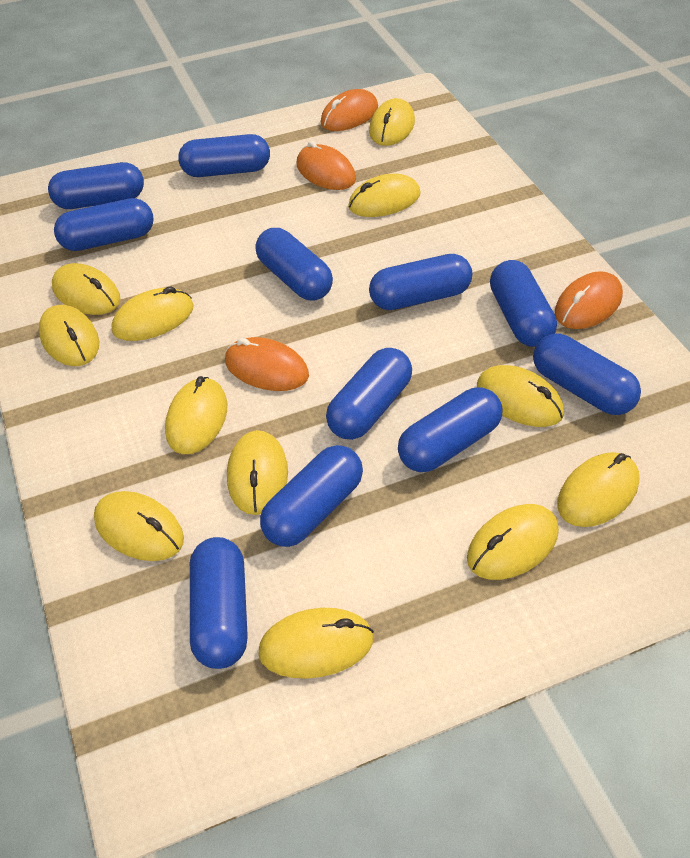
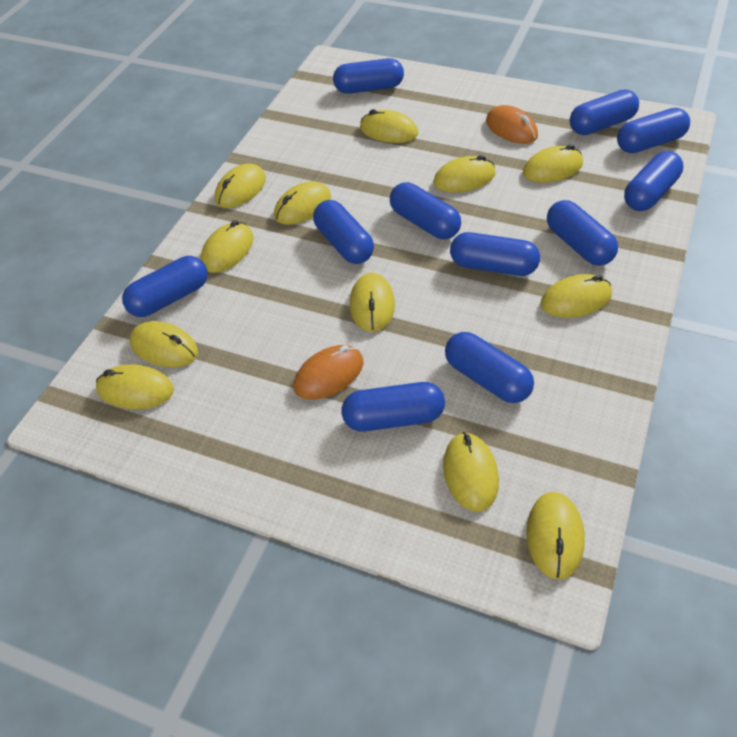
orange mouse: [225,337,309,391] [297,141,356,190] [321,89,378,131] [555,271,623,329] = 4 -> [294,345,364,400] [486,105,538,144] = 2

